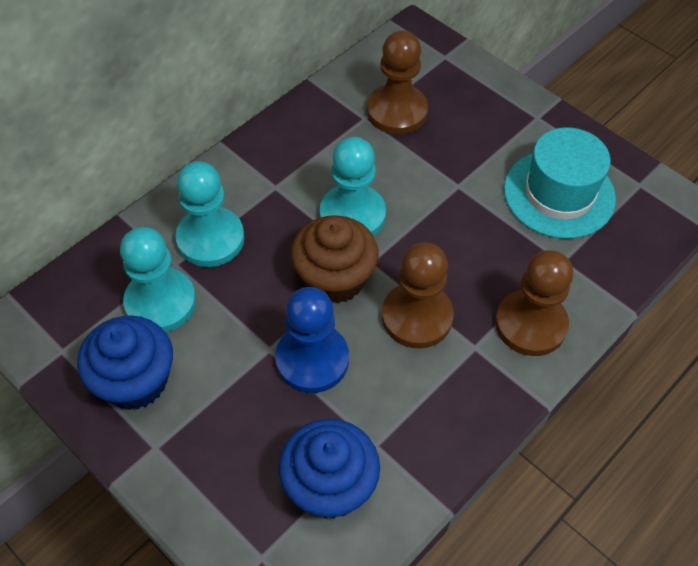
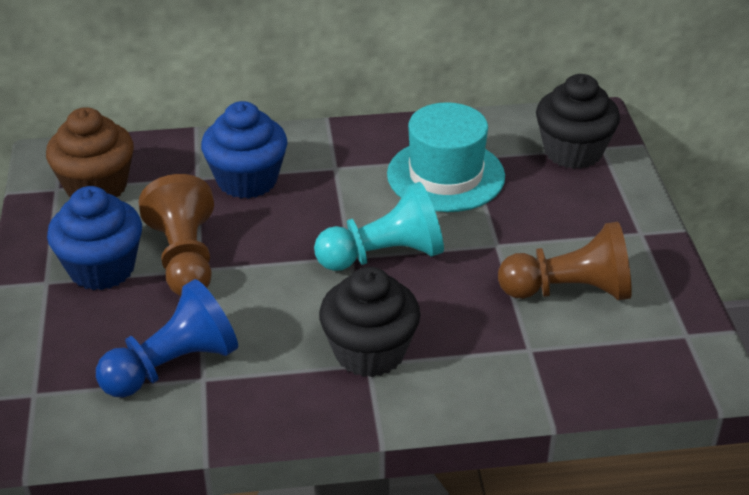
black cupcake: none = 0 -> [319,267,420,377] [536,74,620,169] = 2
brown pawn: [367,31,428,134] [382,243,454,348] [495,250,573,356] = 3 -> [139,174,214,296] [498,222,632,300] = 2
turquoise pawn: [120,227,196,332] [175,161,244,267] [320,137,386,236] = 3 -> [314,182,444,271] = 1

